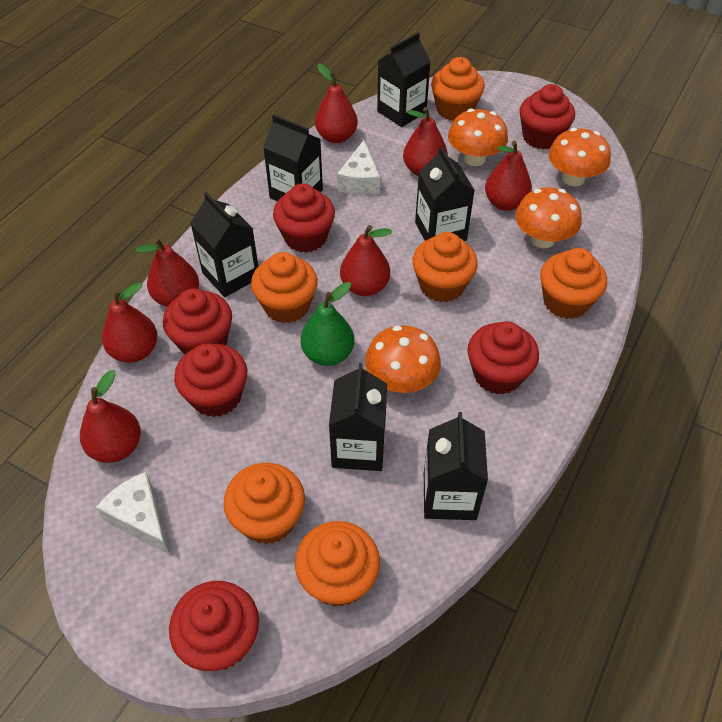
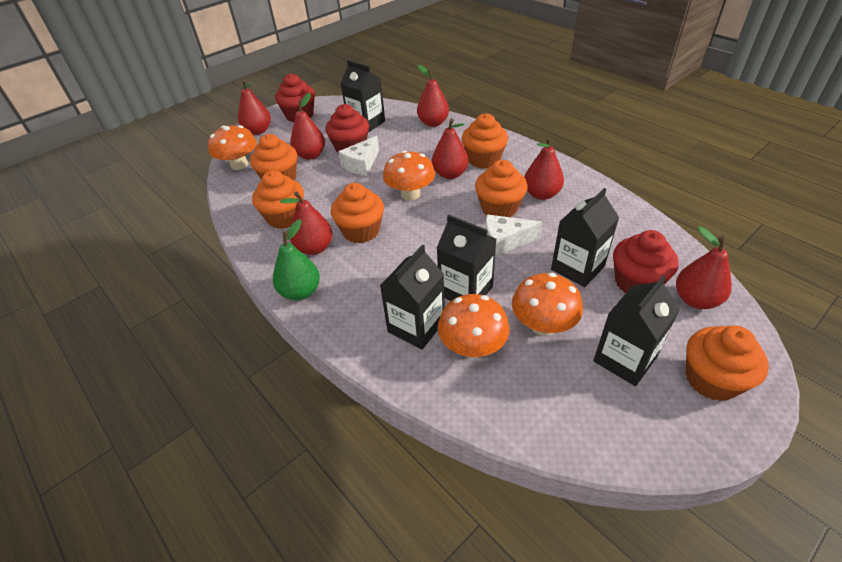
black carton: [190,192,258,297] [263,114,323,201] [329,363,387,471] [377,32,431,127] [415,146,475,241] [424,412,488,520] = 6 -> [340,60,385,132] [380,245,445,349] [437,215,496,301] [551,188,619,287] [593,276,680,386] = 5
red cupcake: [163,288,232,355] [169,581,259,671] [174,343,247,417] [273,183,335,253] [467,321,539,394] [519,84,575,149] = 6 -> [275,74,315,122] [325,104,369,154] [613,230,679,293] = 3

